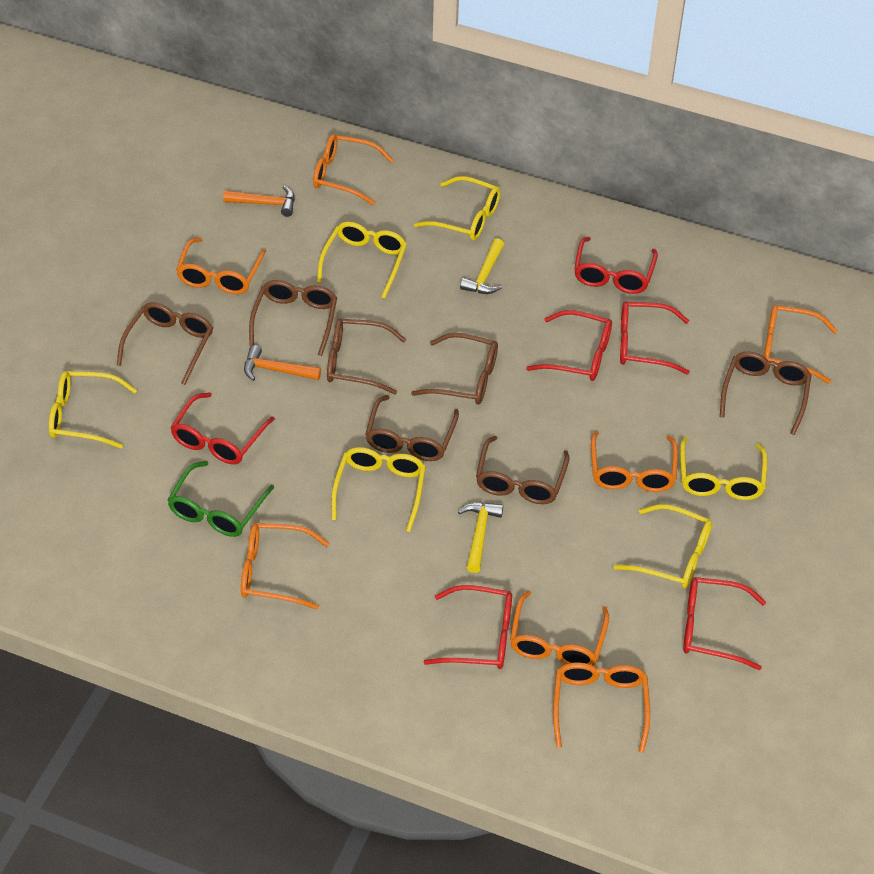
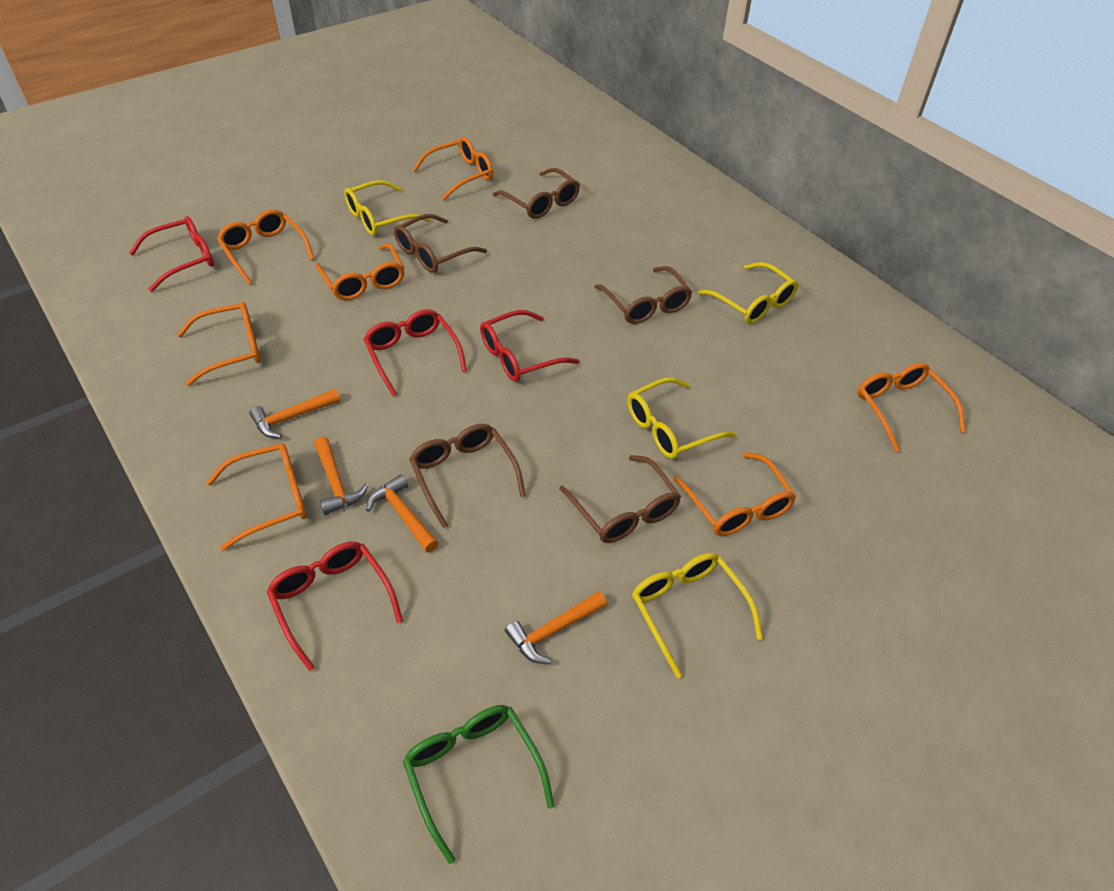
brown glasses: [117,302,213,385] [249,280,337,356] [327,319,406,394] [365,395,459,461] [411,333,498,405] [476,436,569,504] [720,352,811,435] = 7 -> [394,214,487,273] [409,424,526,528] [493,168,580,219] [559,455,681,543] [595,266,692,324] = 5
orange hammer: [223,185,295,217] [244,345,321,381] = 2 -> [249,389,340,438] [314,437,368,515] [366,474,439,553] [505,591,607,664] = 4
red glasses: [170,392,275,464] [424,585,512,669] [526,310,612,381] [574,237,658,294] [620,302,690,374] [683,577,766,670] = 6 -> [129,216,214,292] [266,542,403,671] [364,309,467,396] [480,310,580,382] = 4
yellow glasses: [49,371,137,449] [317,222,407,299] [331,447,426,532] [414,176,501,241] [613,504,712,588] [680,437,767,500] = 6 -> [344,180,430,236] [627,377,736,459] [632,553,763,678] [697,262,798,324] = 4
yellow hammer: [458,502,503,573] [460,238,504,294] = 2 -> none = 0

